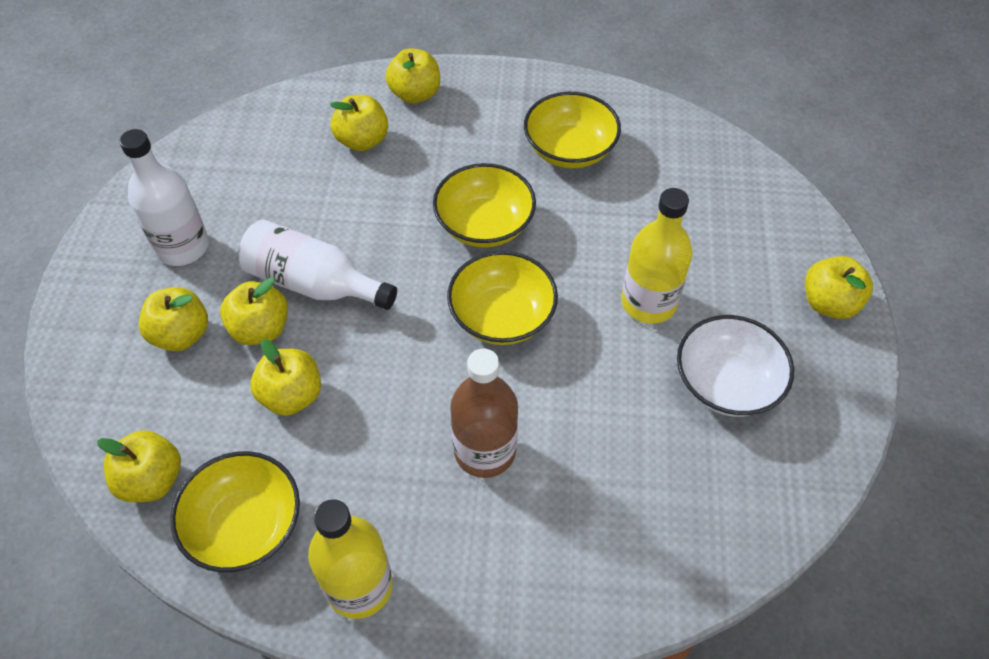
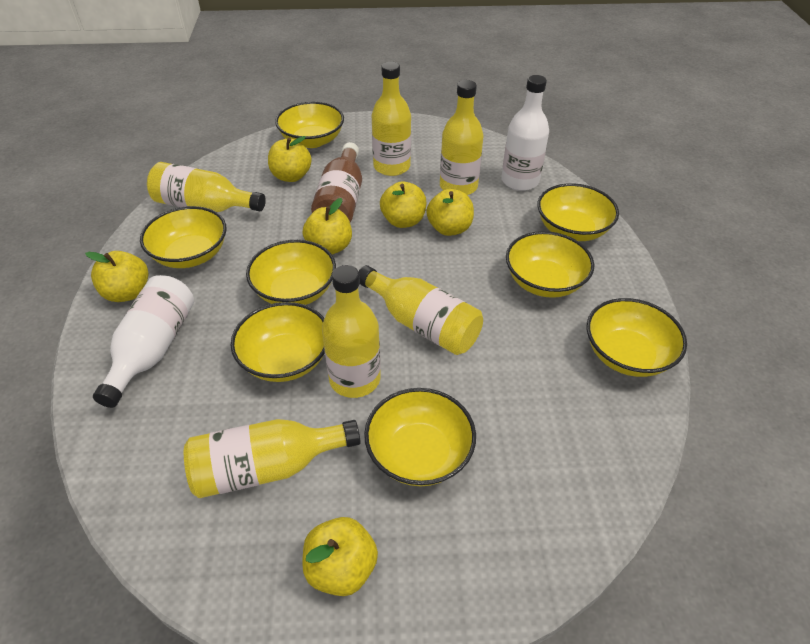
white bowl: [677,315,794,417] = 1 -> none = 0
yellow apple: [97,430,181,502] [139,287,208,351] [220,278,288,345] [250,339,321,416] [330,95,388,151] [385,48,440,104] [805,256,873,319] = 7 -> [85,251,149,302] [268,136,312,182] [302,517,378,596] [303,198,352,255] [380,181,426,228] [427,189,474,236] = 6
yellow bottle: [308,499,393,619] [621,188,692,324] = 2 -> [147,162,266,212] [184,419,360,498] [322,265,381,398] [359,265,483,355] [372,62,411,176] [440,80,484,195] = 6
yellow bowl: [170,451,300,572] [433,163,536,248] [447,251,558,345] [524,92,621,168] = 4 -> [140,206,227,268] [230,302,325,382] [246,240,336,305] [275,102,344,148] [364,388,476,486] [506,231,594,298] [537,183,619,241] [587,298,687,377] = 8

